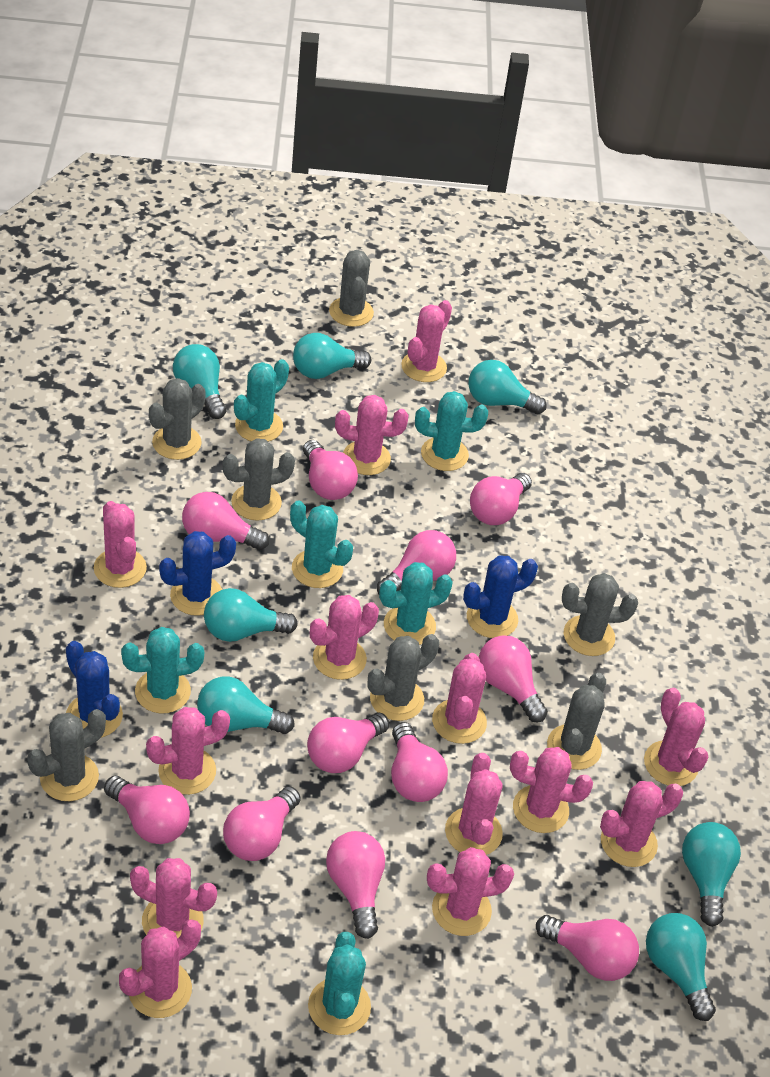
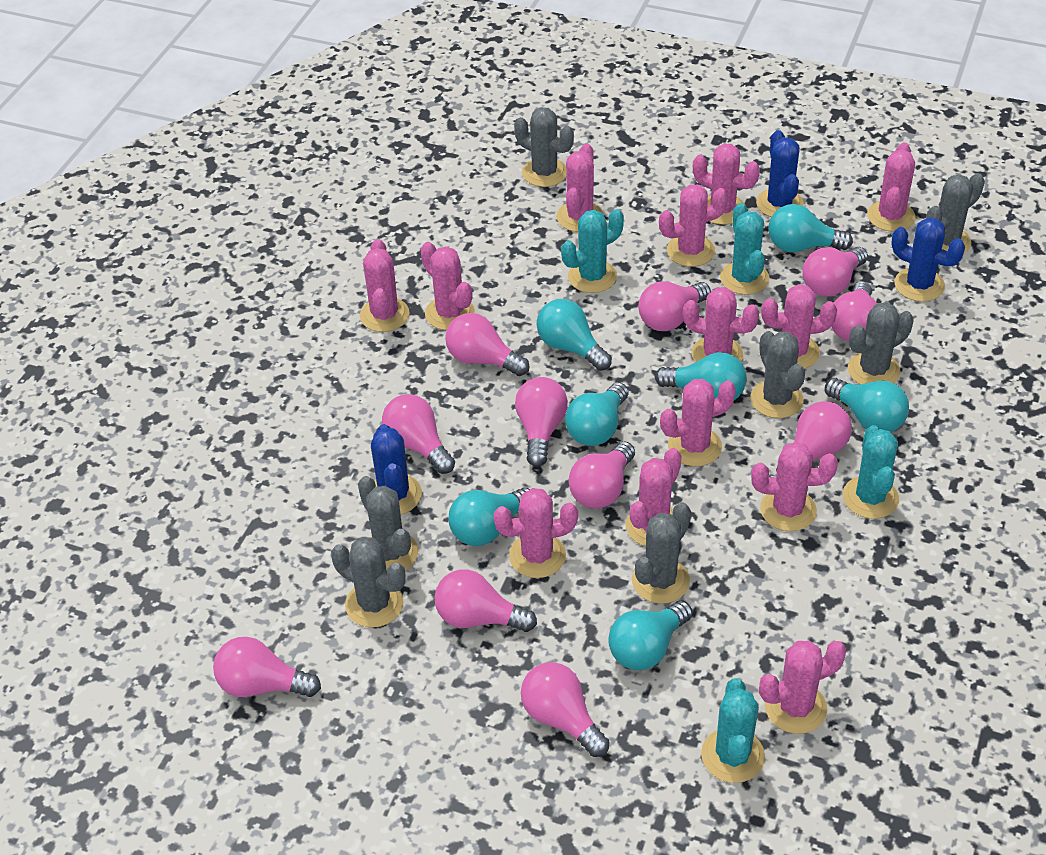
turquoise cactus: [121,627,204,713] [234,359,289,442] [290,500,353,588] [308,932,371,1035] [379,562,453,645] [415,391,488,471] = 6 -> [561,209,624,293] [701,678,765,783] [720,203,770,295] [843,425,899,519] = 4

